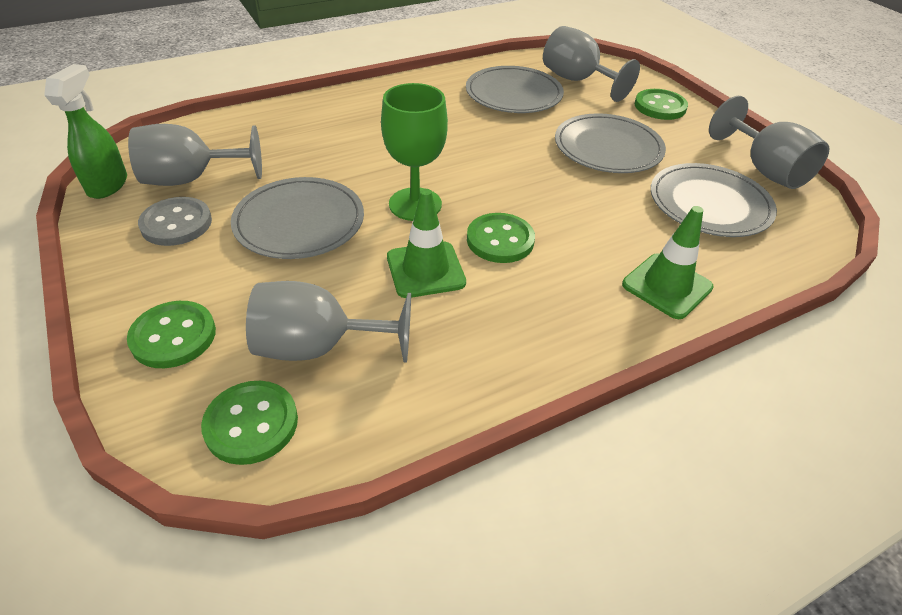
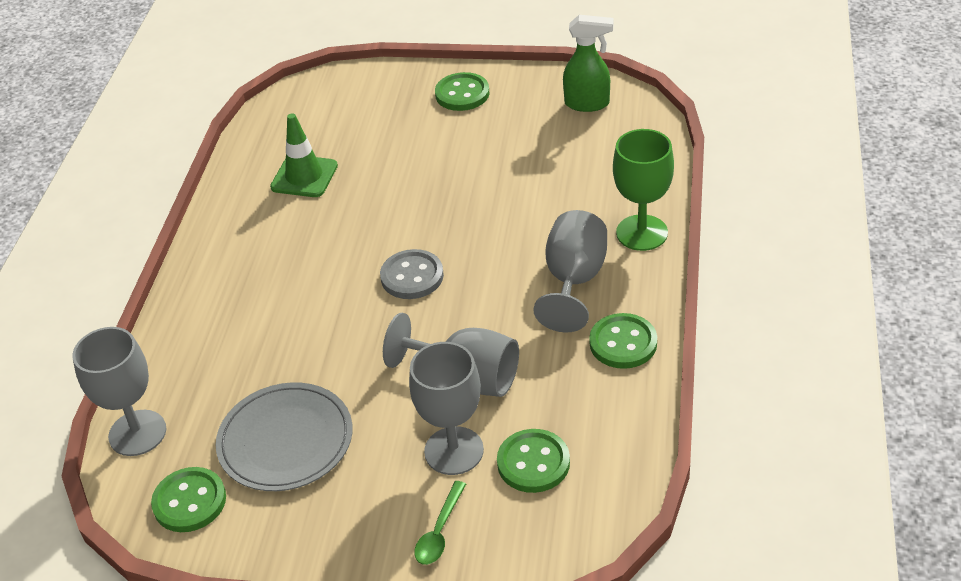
green spoon: none = 0 -> [414,481,466,565] = 1
green traffic cone: [387,189,466,298] [622,206,713,319] = 2 -> [270,113,338,197] = 1
grey plate: [231,177,364,259] [466,66,564,113] [555,113,666,173] [651,163,777,237] = 4 -> [216,382,353,491] = 1

